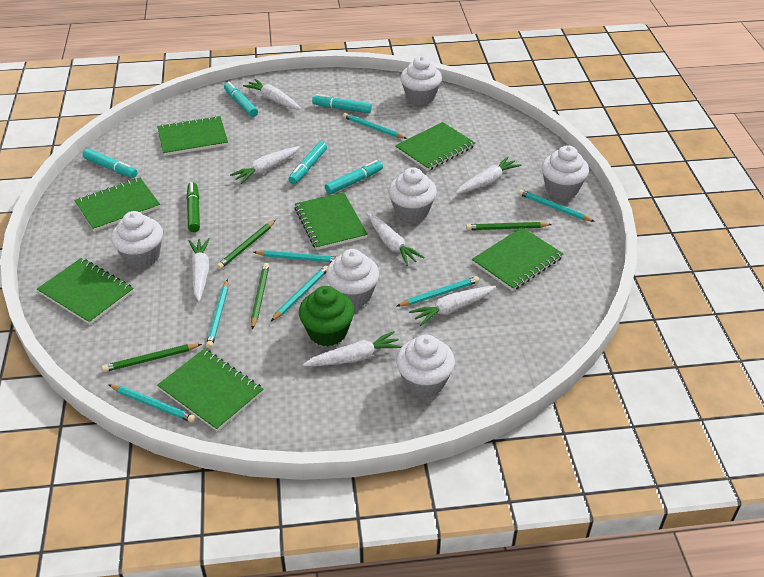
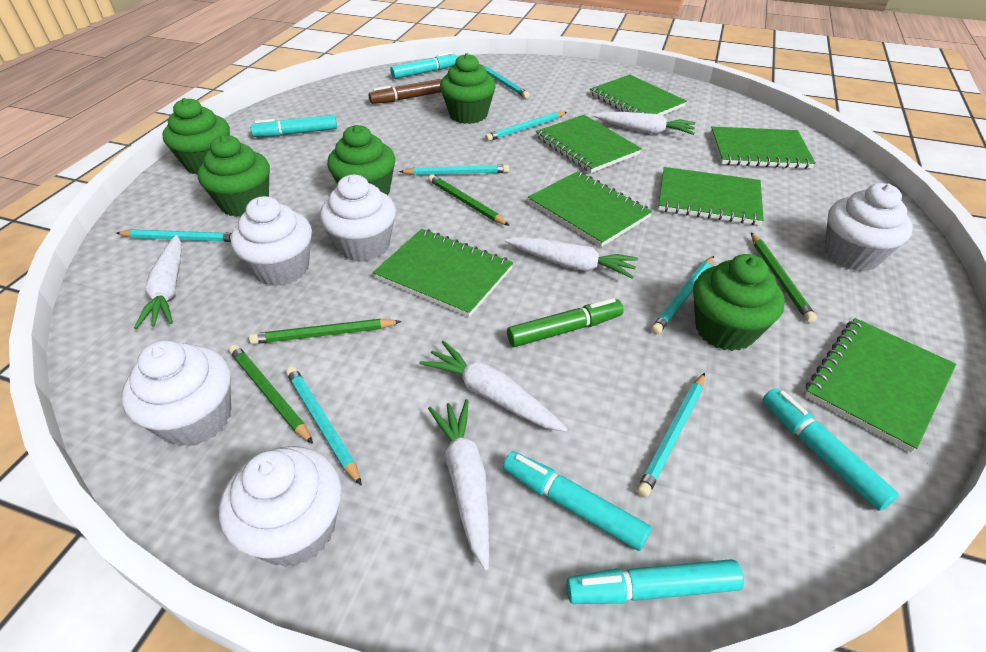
brown marker: none = 0 -> [369,79,441,104] = 1
green cupcake: [299,286,354,346] = 1 -> [162,98,230,175] [198,135,270,217] [327,125,395,195] [440,53,496,124] [693,254,785,351] = 5
white carrot: [188,238,210,302] [230,146,300,184] [243,79,301,109] [303,331,402,366] [367,213,425,266] [409,286,496,326] [456,157,521,194] = 7 -> [134,235,182,329] [420,340,567,432] [428,399,489,570] [505,237,639,279] [593,112,696,135] = 5
white cupcake: [111,211,163,268] [326,249,379,308] [388,167,437,222] [396,335,455,397] [400,56,442,105] [542,145,589,199] = 6 -> [121,341,231,447] [219,446,341,567] [231,196,312,286] [320,175,396,262] [825,183,913,271] = 5

